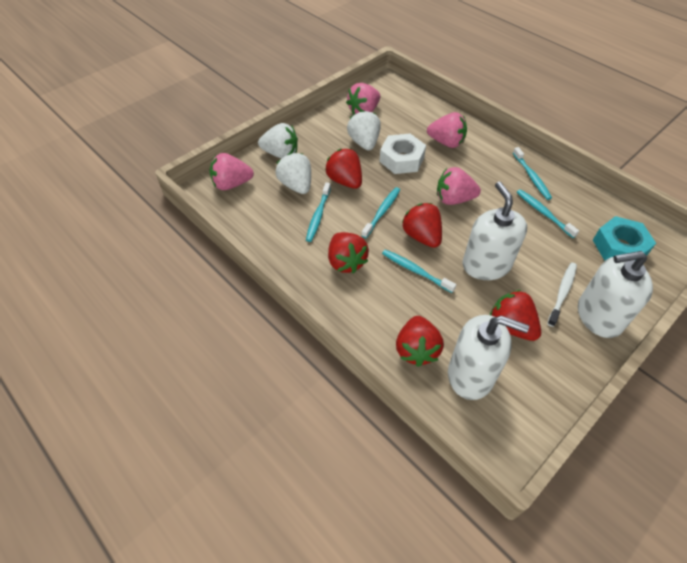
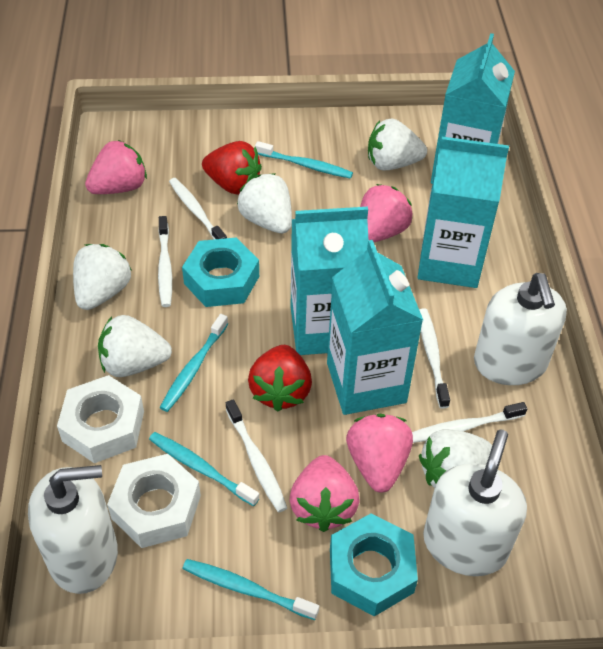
red strawberry: [325,149,362,189] [328,232,369,274] [396,316,444,367] [402,203,442,248] [490,290,541,341] = 5 -> [202,141,262,195] [248,345,312,412] = 2
turquoise carton: none = 0 -> [291,207,368,355] [327,240,423,415] [417,136,509,288] [431,33,515,184] = 4
turquoise nut: [593,216,656,261] = 1 -> [182,237,259,307] [330,514,418,617] = 2
turquoise toothbrush: [306,182,331,242] [361,187,400,238] [382,249,456,293] [513,147,552,200] [517,189,579,238] = 5 -> [149,432,260,506] [160,314,228,412] [182,559,319,620] [255,141,353,179] = 4
white nut: [379,134,426,174] = 1 -> [57,375,144,463] [107,454,201,548] = 2
white strawberry: [258,123,298,158] [275,153,311,194] [347,110,381,151] = 3 -> [73,244,132,310] [98,315,172,377] [237,173,292,233] [368,118,427,171] [419,429,492,488] = 5
white toothbrush: [547,263,577,327] = 1 -> [158,216,172,307] [169,178,227,239] [226,399,287,513] [412,402,527,443] [419,308,450,408] = 5

